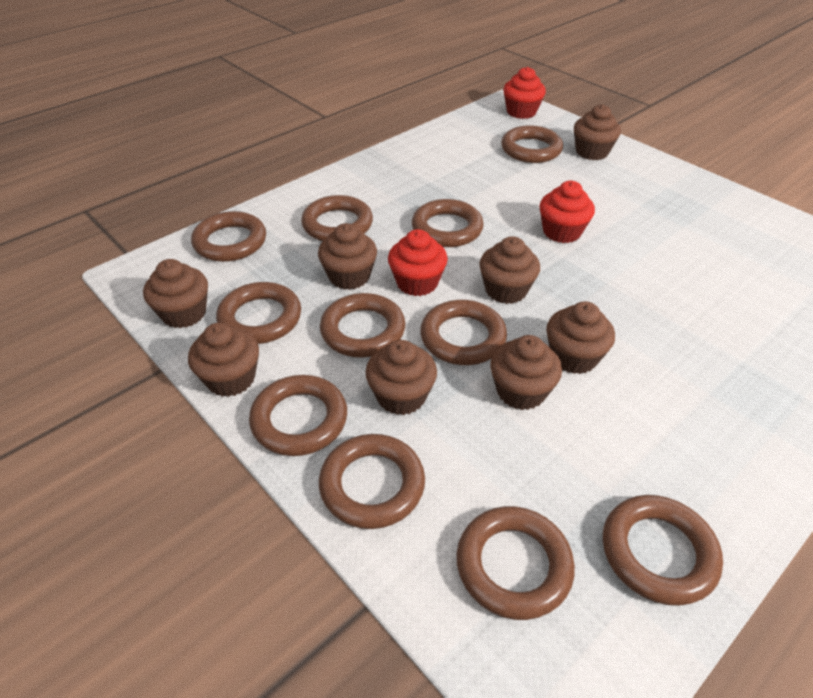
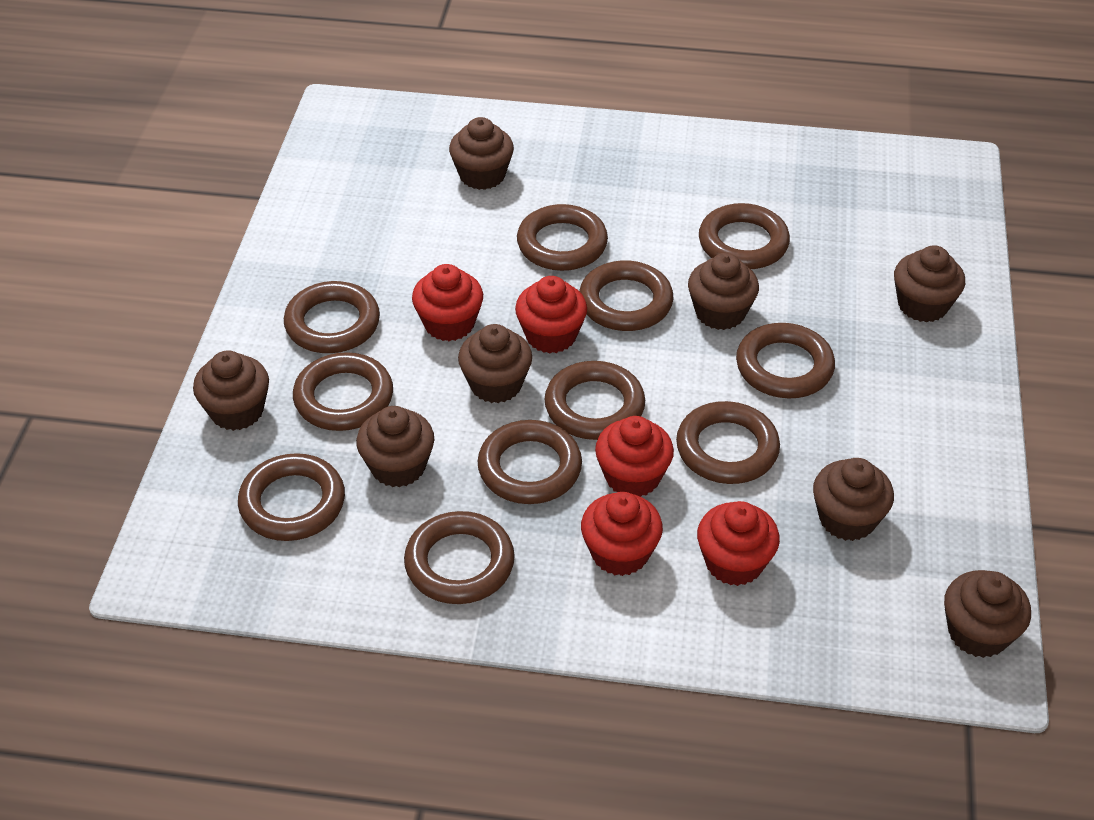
red cupcake: [388,229,448,296] [503,67,546,119] [539,181,595,243] = 3 -> [412,264,483,341] [515,276,587,353] [581,492,663,576] [595,416,674,497] [697,501,780,586] = 5

